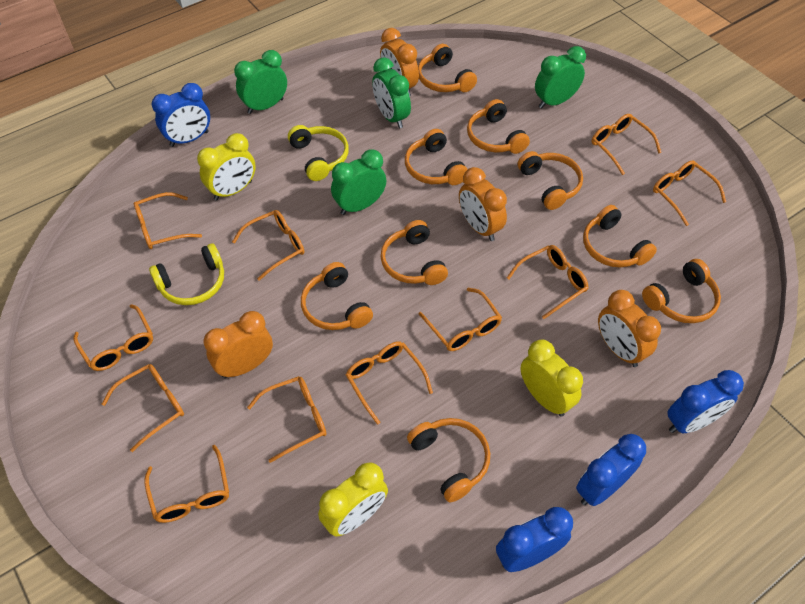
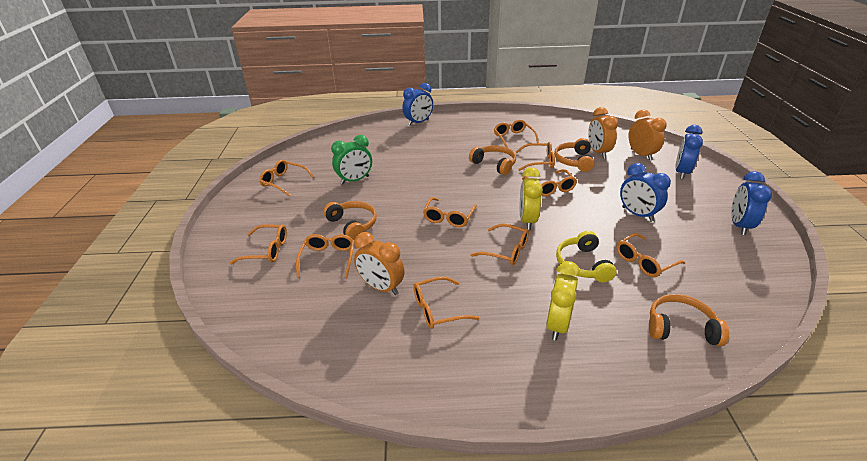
green clock: [234,50,287,114] [331,149,386,215] [372,57,411,128] [535,46,586,109] = 4 -> [331,135,372,185] = 1
orange clock: [204,311,273,378] [380,28,419,97] [459,167,507,241] [598,290,661,367] = 4 -> [354,232,405,295] [588,107,619,158] [629,110,666,161] = 3
orange glasses: [73,304,153,371] [102,364,184,452] [134,192,202,249] [144,445,229,523] [232,210,304,281] [247,376,326,463] [346,342,433,425] [419,288,502,351] [507,245,588,319] [591,114,661,175] [653,160,726,226] = 11 -> [230,224,287,264] [259,160,314,197] [296,234,354,278] [413,276,479,329] [423,197,477,227] [471,224,529,265] [494,119,539,148] [515,142,555,171] [522,169,577,196] [616,233,685,277] = 10
orange headphones: [301,262,373,330] [381,220,448,285] [405,129,468,185] [407,418,490,502] [418,44,477,92] [467,99,530,154] [518,151,583,210] [583,205,657,267] [642,259,721,323] = 9 -> [323,201,377,240] [469,146,516,175] [554,138,595,172] [649,294,729,346] = 4
yellow clock: [197,133,256,201] [318,462,388,537] [520,340,583,417] = 3 -> [520,167,543,230] [546,261,580,340] = 2
yellow headphones: [149,243,224,305] [288,125,349,181] = 2 -> [556,231,617,283] = 1

